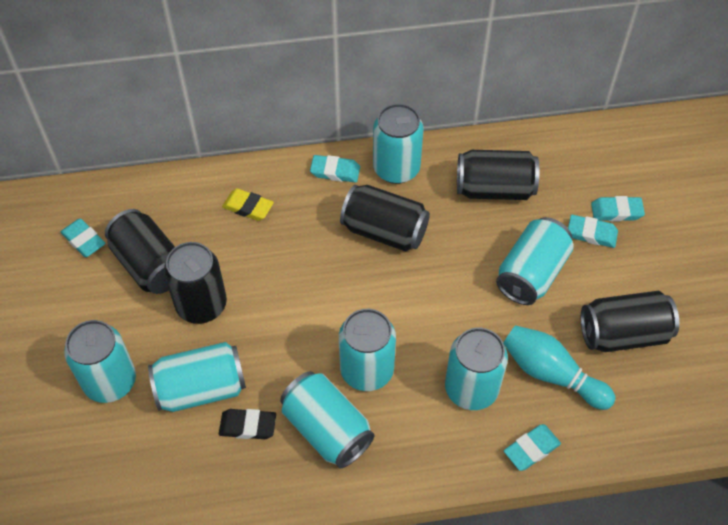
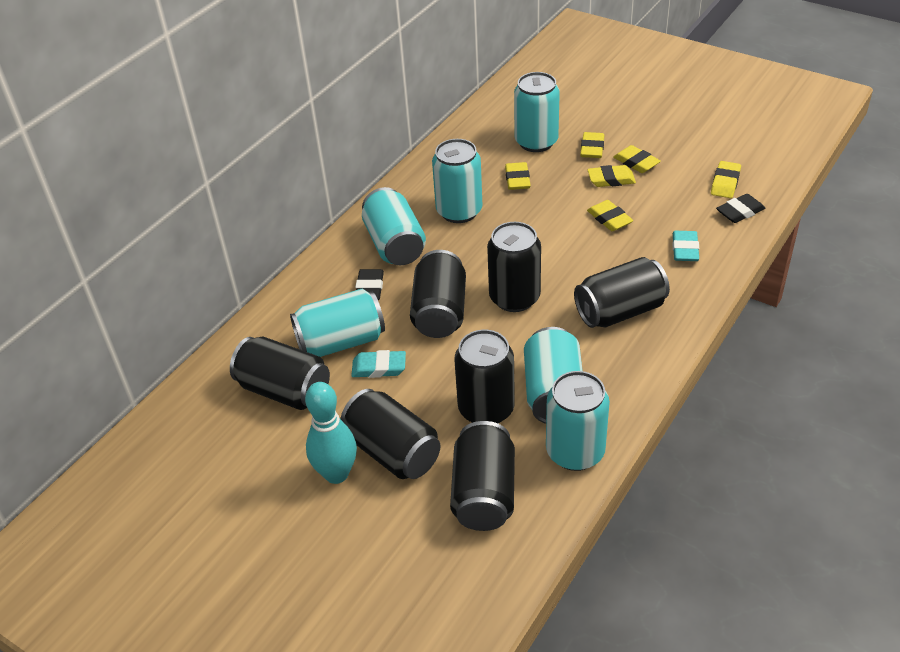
black can: [105,209,175,294] [164,242,227,324] [340,185,430,252] [457,150,539,200] [581,291,679,352] = 5 -> [230,337,330,410] [341,389,441,479] [410,250,466,338] [450,421,515,531] [454,330,515,424] [487,222,541,312] [574,257,670,328] = 7
black eraser: [219,409,276,439] = 1 -> [355,269,384,300] [716,194,766,223] = 2
turquoise can: [64,320,136,403] [148,342,246,412] [280,371,374,468] [339,309,396,391] [373,104,423,184] [445,328,508,410] [496,217,574,305] = 7 -> [290,289,385,357] [362,187,426,265] [432,139,482,223] [514,72,560,152] [524,327,583,424] [546,371,610,471] = 6
turquoise eraser: [61,218,105,257] [310,155,360,183] [504,424,561,471] [568,215,618,248] [591,196,645,221] = 5 -> [351,350,406,378] [672,231,699,261] = 2
yellow eraser: [222,189,274,221] = 1 -> [505,162,531,190] [580,132,604,158] [587,165,636,187] [587,200,633,231] [613,145,661,173] [711,161,741,198] = 6

